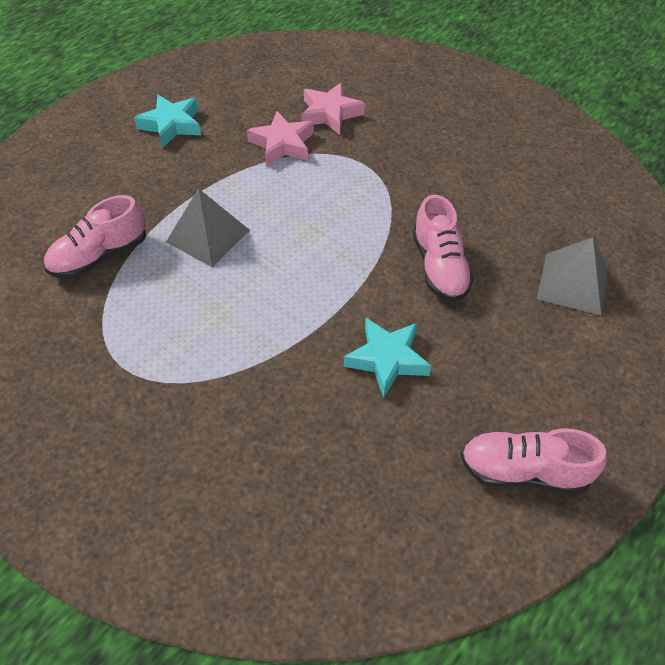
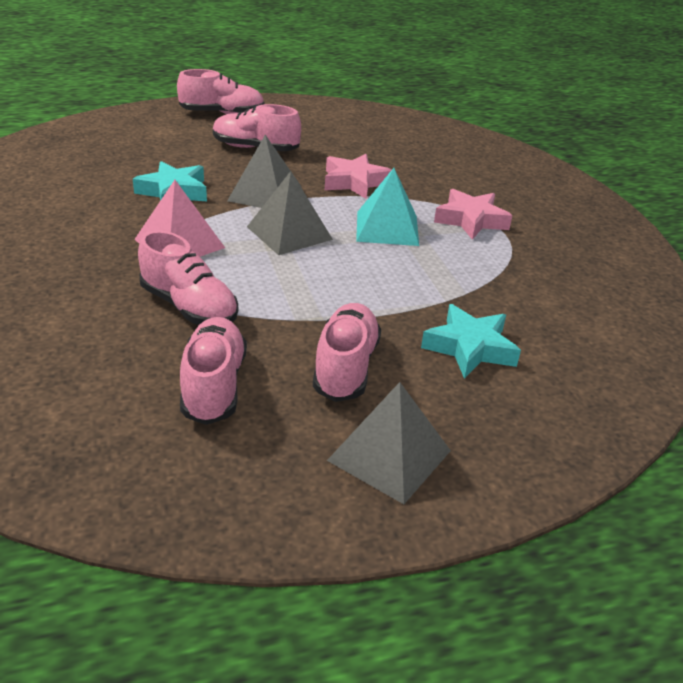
grey pyramid: [166,188,250,267] [537,237,608,315] = 2 -> [227,135,302,208] [247,171,333,255] [327,382,451,504] = 3
pink pyramid: none = 0 -> [134,180,225,257] = 1
pink shoe: [44,195,146,279] [413,195,474,302] [461,429,607,494] = 3 -> [138,230,238,325] [177,69,264,114] [180,317,247,425] [213,104,301,151] [313,303,381,402] = 5
turquoise pyramid: none = 0 -> [356,168,419,246] = 1

